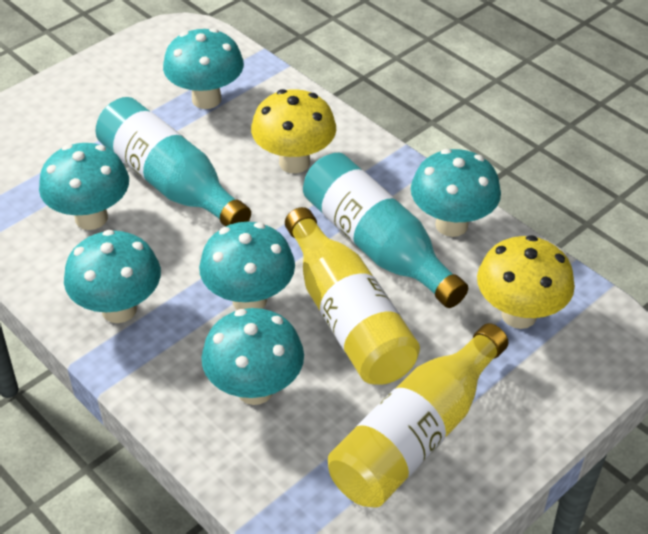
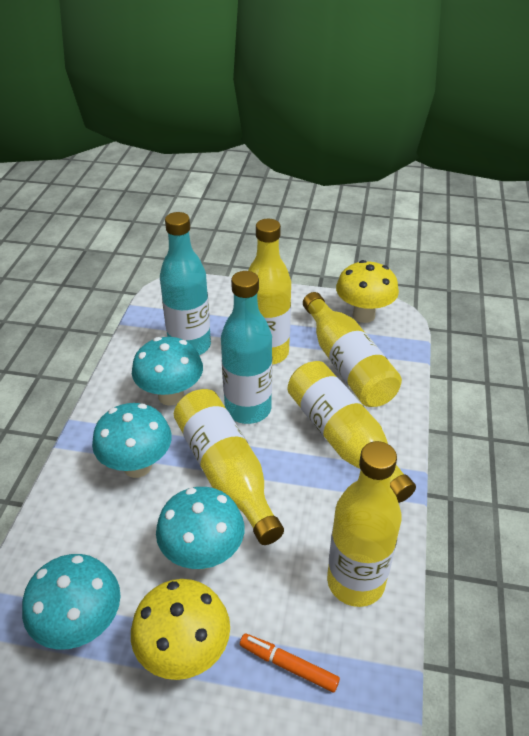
orange marker: none = 0 -> [240,634,340,692] = 1
turquoise mushroom: [39,143,129,230] [64,230,161,323] [163,28,244,109] [199,222,295,310] [201,308,304,405] [411,149,501,237] = 6 -> [22,554,120,650] [92,403,172,478] [132,337,203,406] [156,487,244,569] = 4
yellow bottle: [285,207,420,385] [328,323,509,508] = 2 -> [174,389,284,545] [248,219,291,365] [288,361,416,503] [303,292,402,407] [327,441,402,607] = 5

